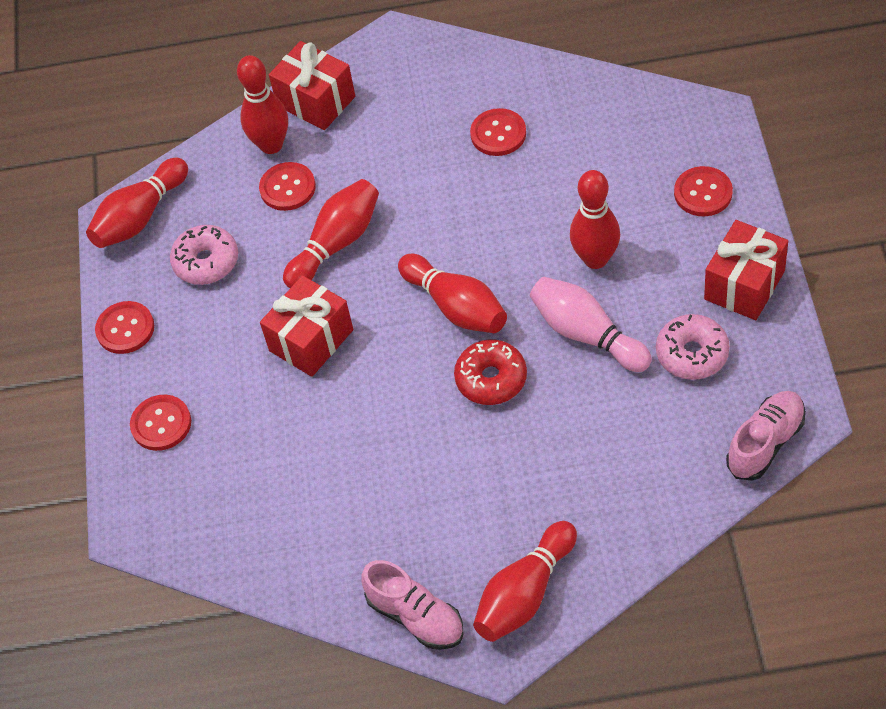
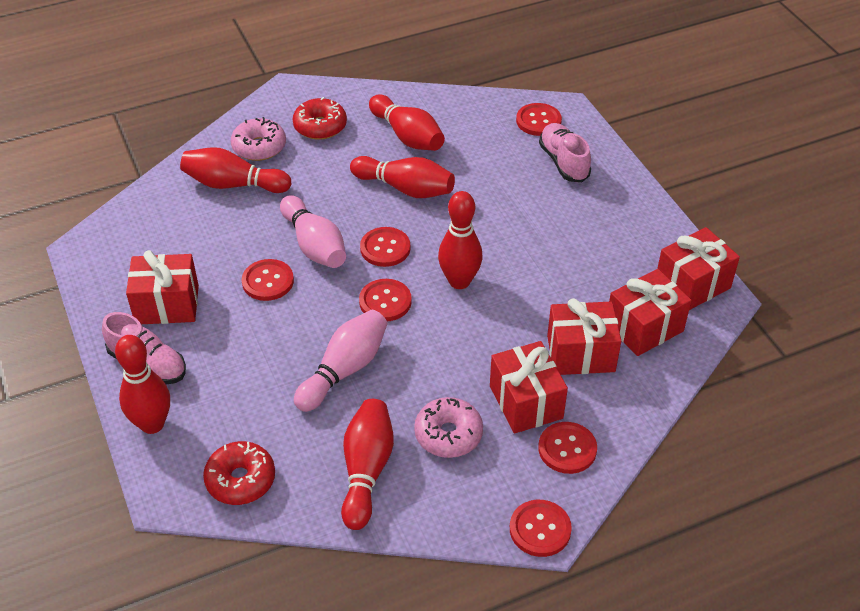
pink bowling pin: [530,277,652,372] = 1 -> [280,195,346,268] [294,310,387,412] = 2
red button: [95,301,154,354] [130,395,191,451] [259,162,316,211] [470,108,526,156] [674,166,733,216] = 5 -> [242,259,294,301] [359,279,412,321] [360,227,410,267] [510,500,572,557] [516,103,562,136] [538,422,597,474] = 6
red donut: [454,340,527,405] = 1 -> [203,441,275,505] [293,97,347,140] = 2
red gift: [260,275,353,377] [269,41,355,130] [704,220,788,320] = 3 -> [126,250,199,324] [490,341,568,434] [547,298,621,375] [609,269,692,356] [657,227,740,310] = 5

